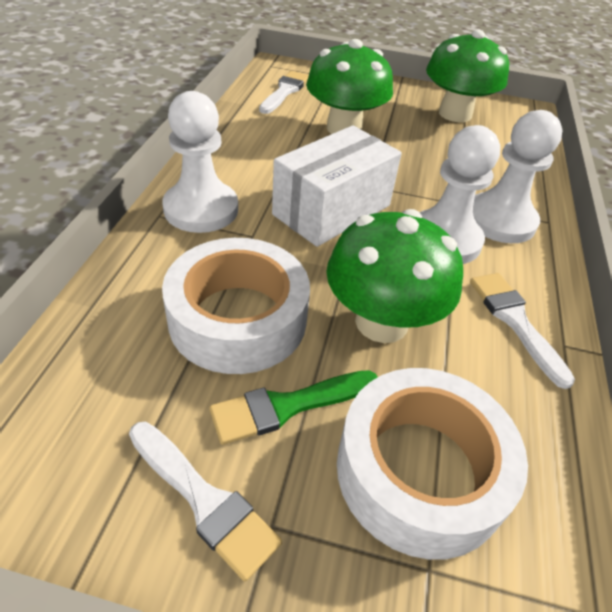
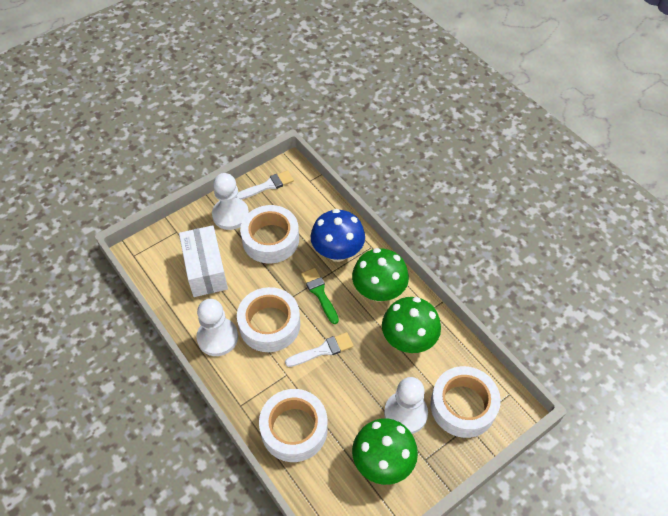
blue mushroom: none = 0 -> [311,209,365,262] = 1
white brush: [129,422,282,582] [259,71,309,114] [470,273,575,389] = 3 -> [236,170,294,200] [285,332,354,367] = 2
white tape: [162,238,310,374] [337,368,528,560] = 2 -> [237,287,300,352] [240,205,299,263] [259,389,328,462] [430,366,501,438] = 4

